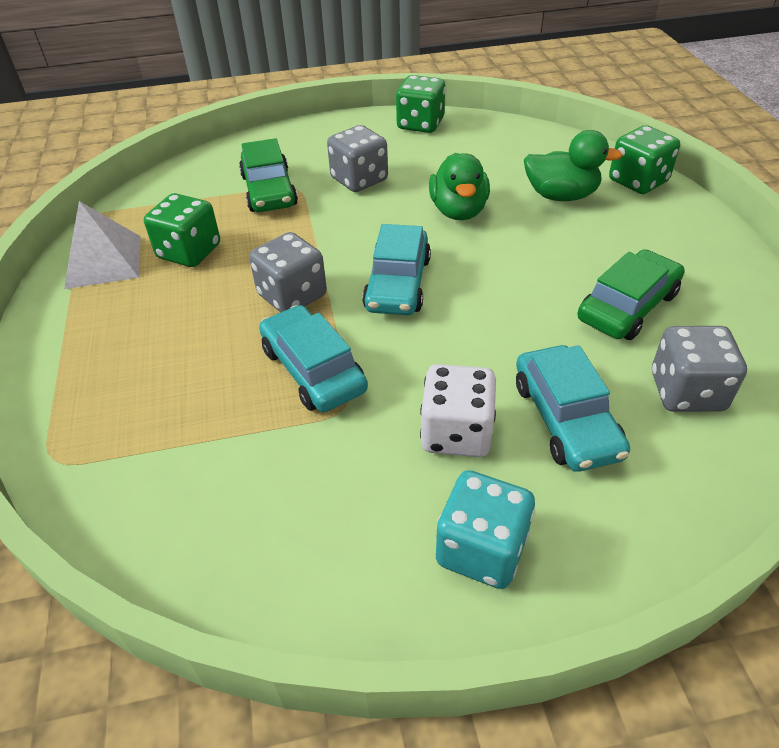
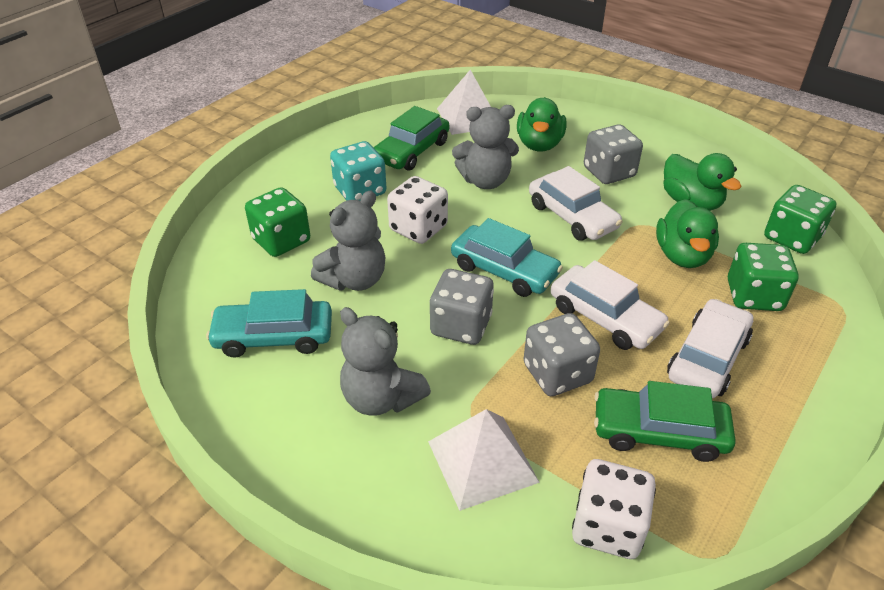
green duck: [429,153,490,220] [524,130,622,201] = 2 -> [517,97,566,152] [656,199,719,268] [663,153,742,211] = 3
grey teddy bear: none = 0 -> [311,191,386,291] [340,307,431,416] [452,105,519,189] = 3
turquoise car: [259,305,368,412] [362,224,431,315] [516,345,630,472] = 3 -> [206,289,332,358] [451,218,563,297] = 2
white car: none = 0 -> [529,166,622,241] [551,260,670,350] [667,299,753,398] = 3
white dice: [420,364,496,457] = 1 -> [387,176,448,244] [572,459,656,559] = 2
white pyramid: [64,201,141,289] = 1 -> [428,409,540,511] [437,70,491,135] = 2

